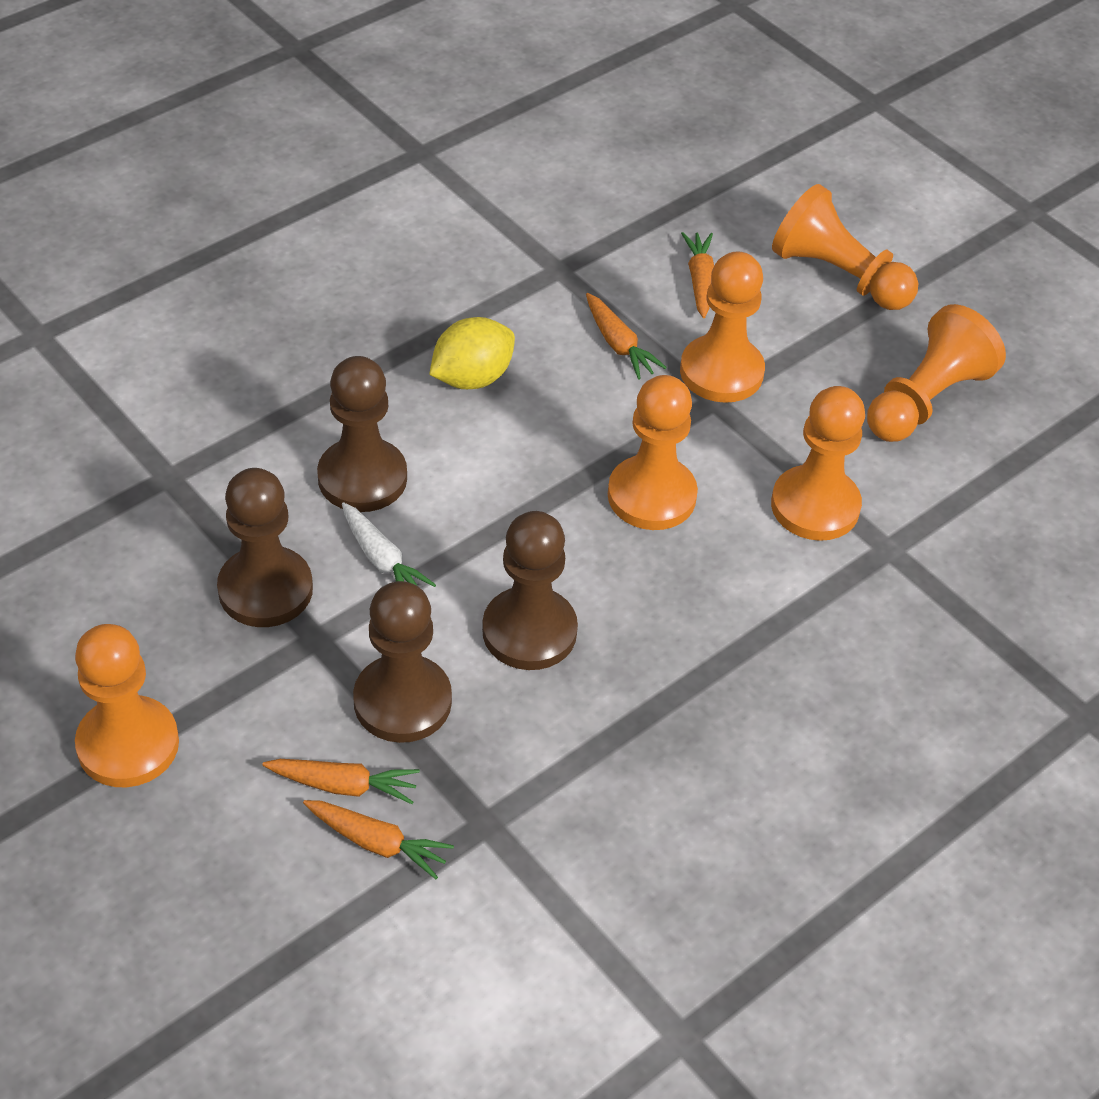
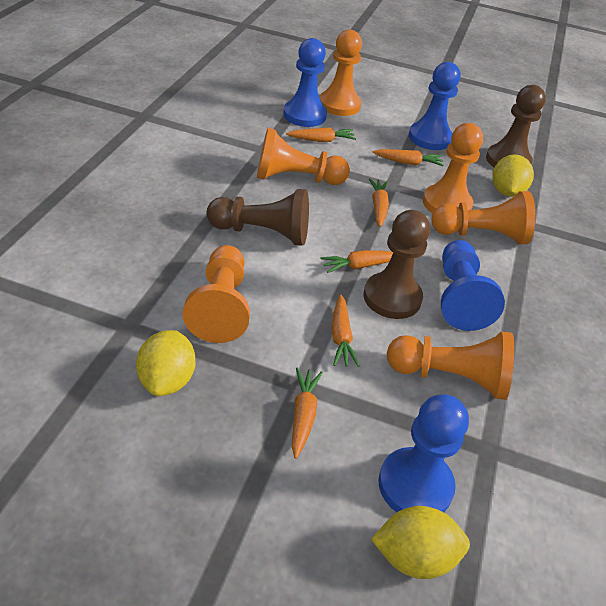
blue pawn: none = 0 -> [283,38,327,127] [378,394,469,512] [409,62,461,150] [441,240,505,331] = 4
brown pawn: [217,468,313,627] [317,356,407,512] [353,581,452,743] [482,511,578,670] = 4 -> [207,189,309,246] [364,210,430,319] [486,85,546,167] = 3
orange carrot: [262,759,420,804] [303,800,454,879] [586,293,667,380] [681,232,714,318] = 4 -> [286,127,356,142] [292,368,323,459] [321,250,393,273] [332,294,360,367] [369,178,389,227] [372,149,444,166] = 6
white carrot: [342,502,436,587] = 1 -> none = 0
yellow lemon: [429,317,515,389] = 1 -> [136,330,195,396] [371,506,470,579] [492,154,534,197] = 3

